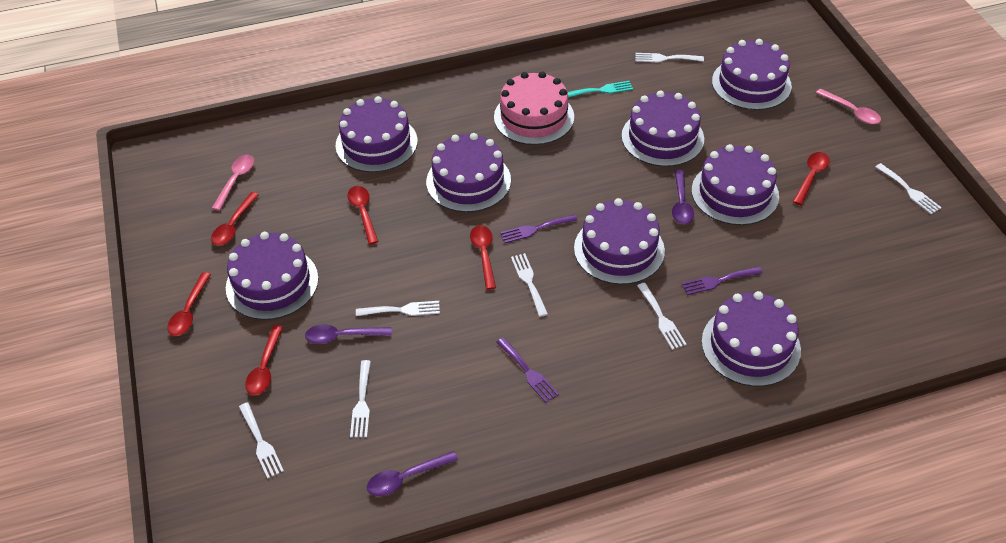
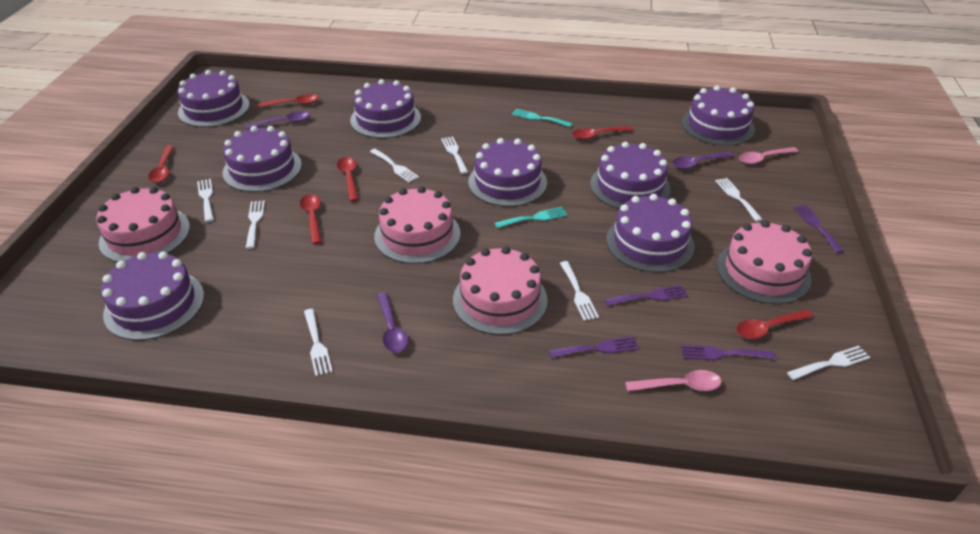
pink cake: [494,71,574,145] = 1 -> [96,187,190,262] [374,186,460,264] [453,246,548,335] [717,220,812,304] = 4
purple fork: [496,337,559,403] [500,214,578,243] [681,267,762,295] = 3 -> [549,336,639,358] [605,285,688,306] [681,345,775,360] [794,205,844,253] = 4
turquoise fork: [568,81,633,97] = 1 -> [494,207,567,228] [512,109,573,127] = 2
white fork: [239,402,284,479] [350,360,371,437] [356,301,440,316] [511,253,548,317] [635,53,704,62] [637,283,686,350] [876,163,942,214] = 7 -> [197,179,214,222] [246,201,265,249] [304,309,333,376] [370,149,419,182] [441,136,468,174] [560,261,599,321] [715,178,763,222] [787,346,871,380] = 8

